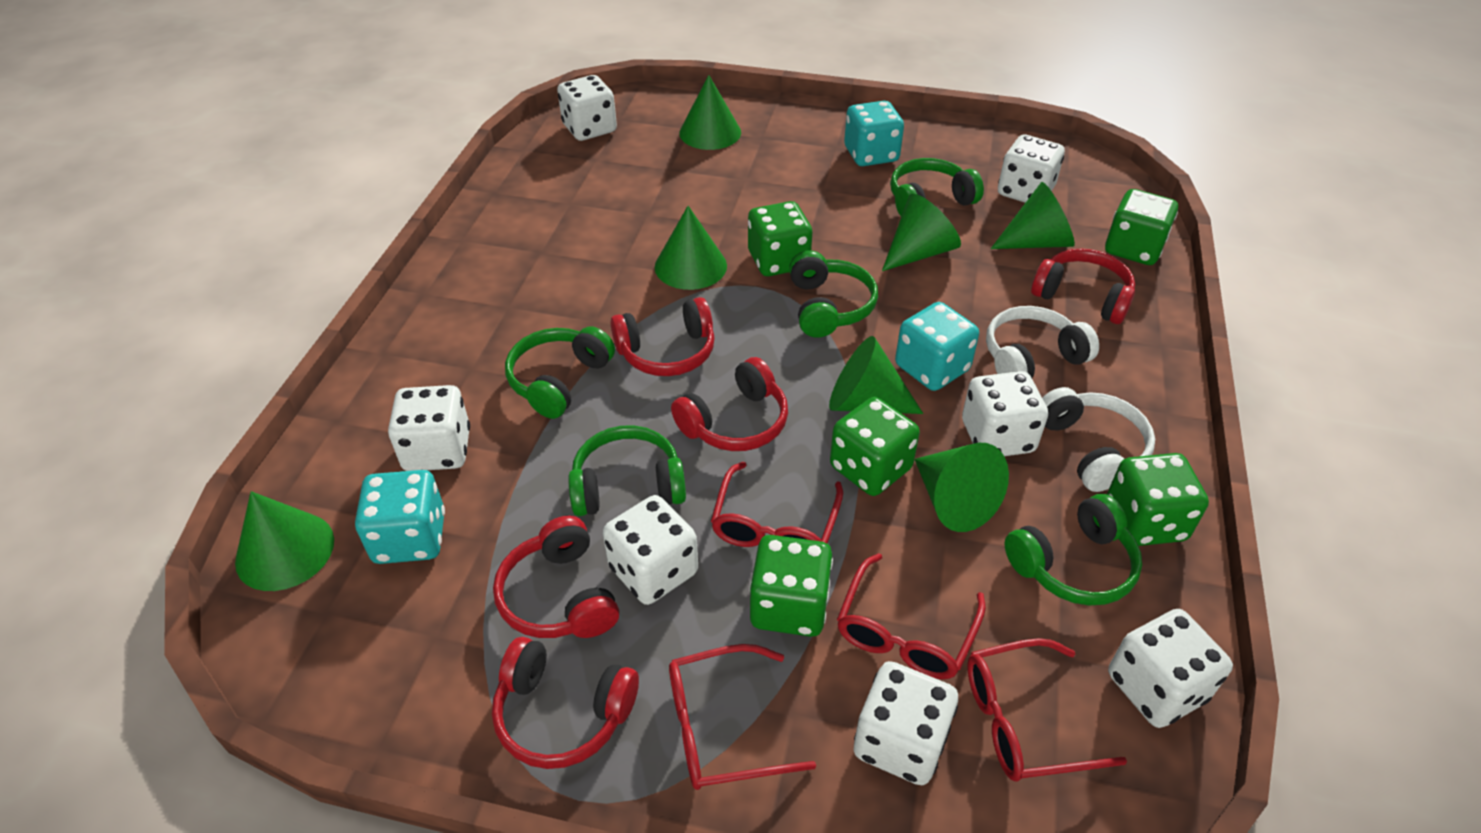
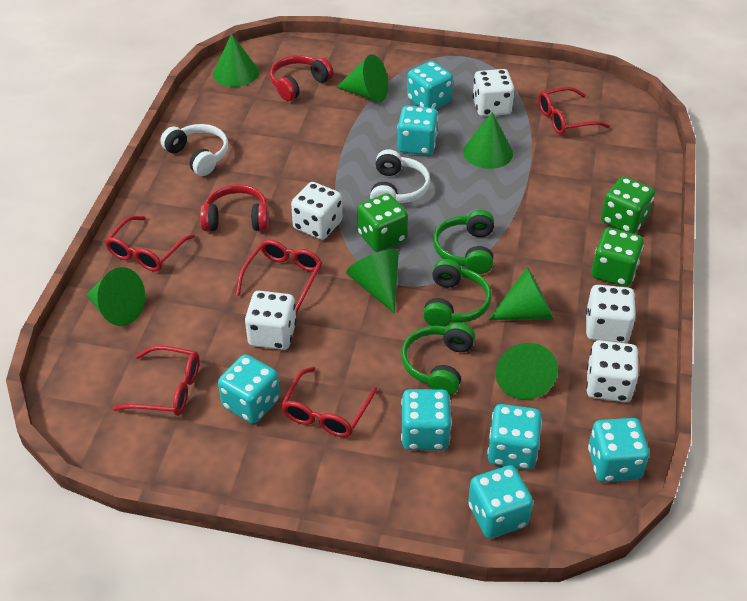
green dice: [748,201,812,276] [749,535,833,637] [830,397,920,496] [1105,189,1178,265] [1107,453,1209,546] = 5 -> [357,193,408,252] [592,228,644,287] [601,176,655,234] = 3
green headphones: [505,326,615,419] [568,425,686,516] [789,250,878,338] [890,158,984,216] [1005,494,1142,605] = 5 -> [401,323,475,396] [423,259,492,326] [433,210,494,274] = 3
red glasses: [669,644,816,790] [711,462,843,547] [837,553,986,679] [967,638,1127,782] = 4 -> [105,216,195,272] [113,346,199,416] [236,240,322,313] [281,367,377,437] [538,87,610,135] = 5
red headphones: [492,637,639,769] [493,516,619,638] [611,297,715,376] [671,357,788,451] [1031,248,1135,324] = 5 -> [200,184,269,231] [270,55,334,101] = 2
turquoise dice: [355,470,445,564] [844,101,904,166] [895,302,979,391] = 3 -> [218,354,280,424] [397,105,438,155] [401,389,452,450] [407,61,453,109] [468,465,533,538] [487,404,542,470] [588,418,649,482] = 7
white dice: [388,385,470,471] [557,75,617,141] [603,495,698,605] [853,661,958,785] [962,371,1048,456] [998,135,1065,203] [1108,609,1233,728] = 7 -> [245,291,297,350] [291,182,342,240] [473,69,515,117] [586,285,636,343] [586,340,639,402] = 5

